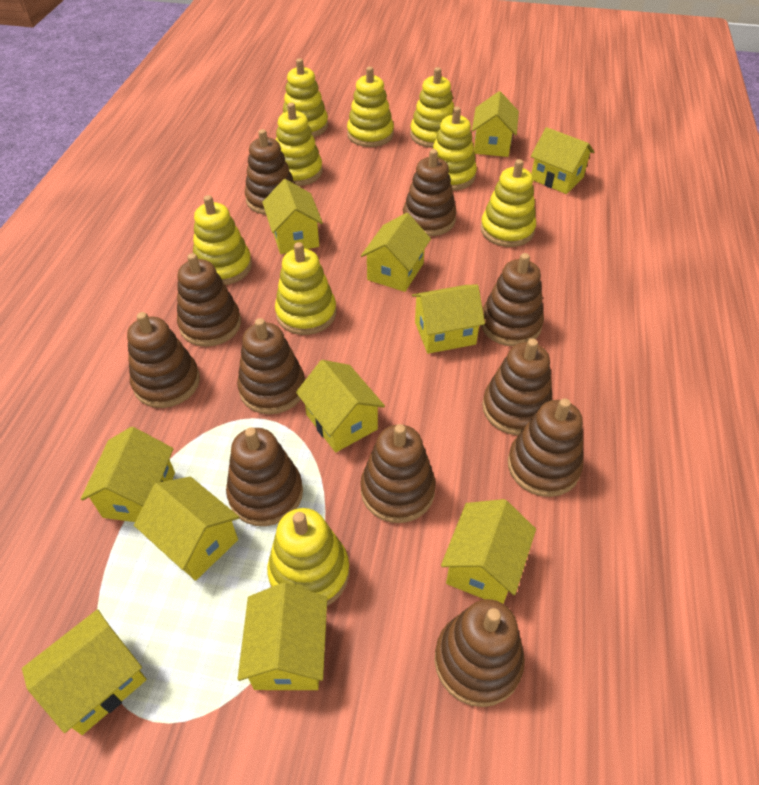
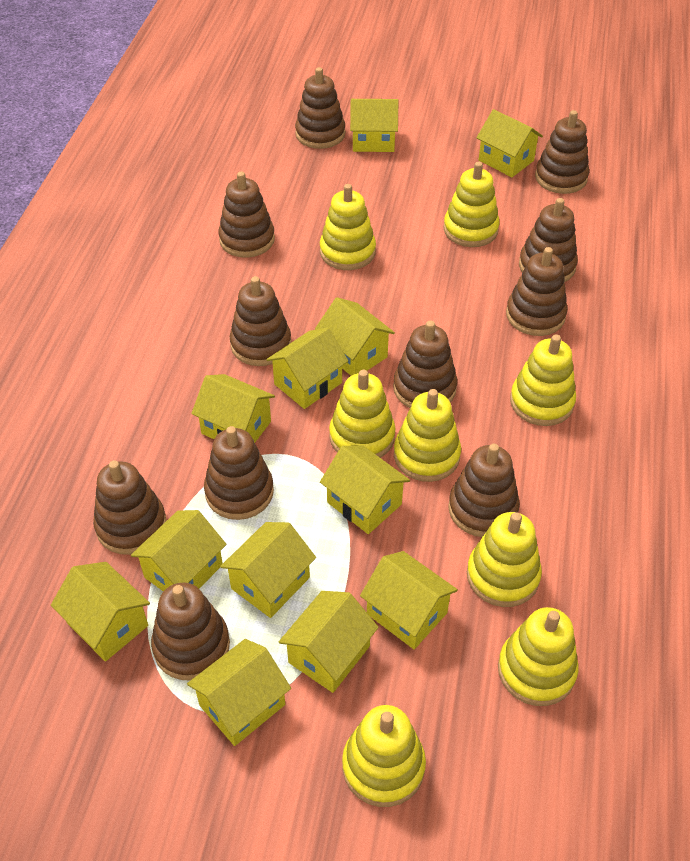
yellow house: [22,609,146,735] [81,427,175,522] [134,477,239,581] [238,583,327,690] [262,179,323,254] [296,360,385,452] [361,213,431,292] [412,284,485,354] [441,499,536,604] [472,91,519,157] [531,127,594,194] = 11 -> [51,562,150,662] [131,510,227,592] [187,639,291,746] [191,374,275,443] [220,522,316,618] [266,327,348,409] [279,591,379,693] [315,297,395,376] [320,445,410,534] [350,99,398,152] [360,551,458,649] [476,109,543,177] = 12
yellow stacking toy: [193,195,252,285] [267,508,349,606] [275,242,336,335] [276,103,323,186] [282,58,328,137] [347,67,394,147] [410,67,454,148] [433,107,477,191] [480,159,536,247] = 9 -> [320,184,376,270] [329,370,395,458] [342,705,426,807] [394,389,461,482] [443,162,500,247] [467,512,542,607] [498,607,578,706] [510,335,576,426] = 8

